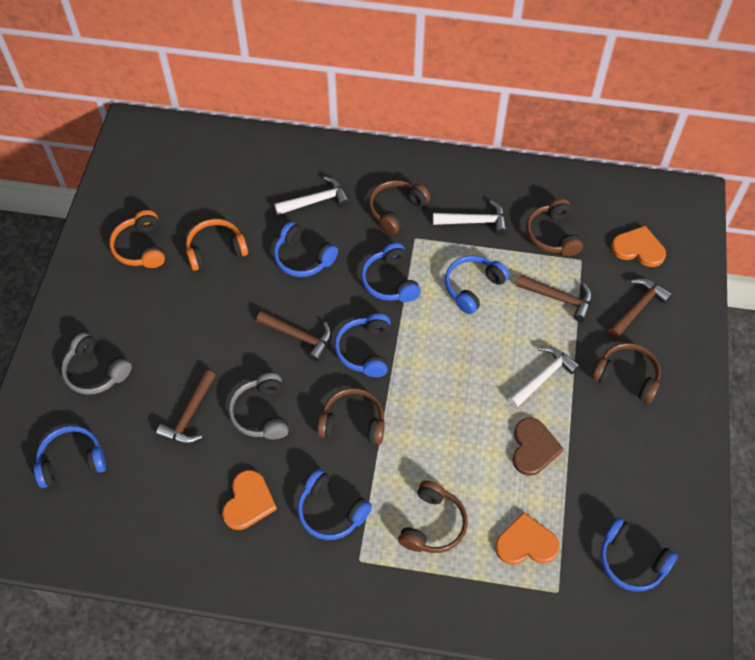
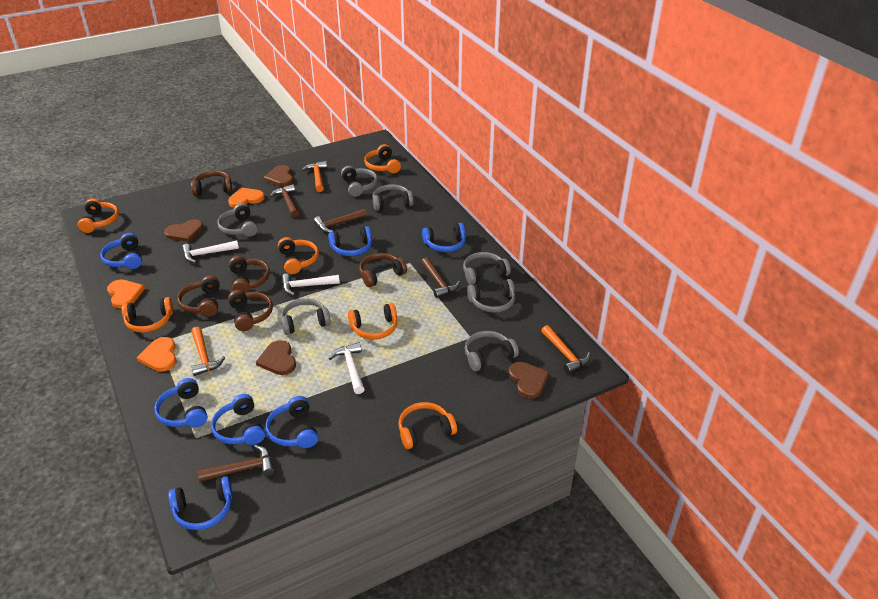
brown heart: [512,418,564,476] = 1 -> [164,219,203,242] [256,340,296,375] [263,165,294,187] [509,362,549,399] = 4
grey headphones: [61,333,132,395] [229,373,289,439] = 2 -> [217,203,258,237] [281,298,331,335] [341,166,378,197] [373,184,414,211] [463,252,511,285] [465,331,519,371] [467,279,515,313] = 7
orange hammer: none = 0 -> [191,327,225,376] [302,161,327,192] [541,325,591,374] = 3
orange headphones: [110,210,165,268] [186,219,248,271] = 2 -> [78,199,119,233] [122,297,173,333] [278,237,319,274] [348,303,397,339] [364,144,401,173] [398,402,457,449] = 6

